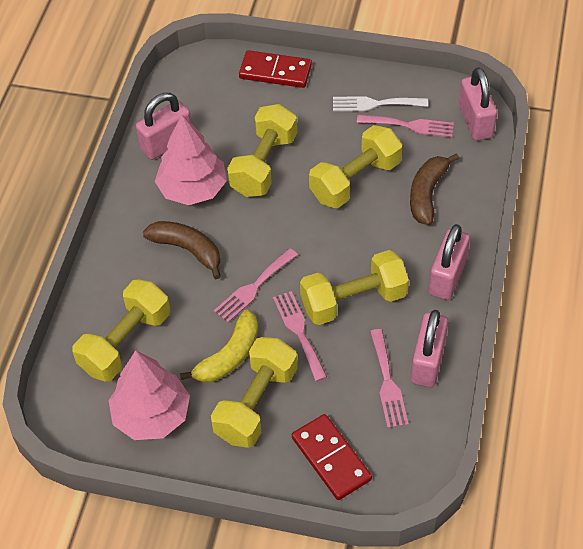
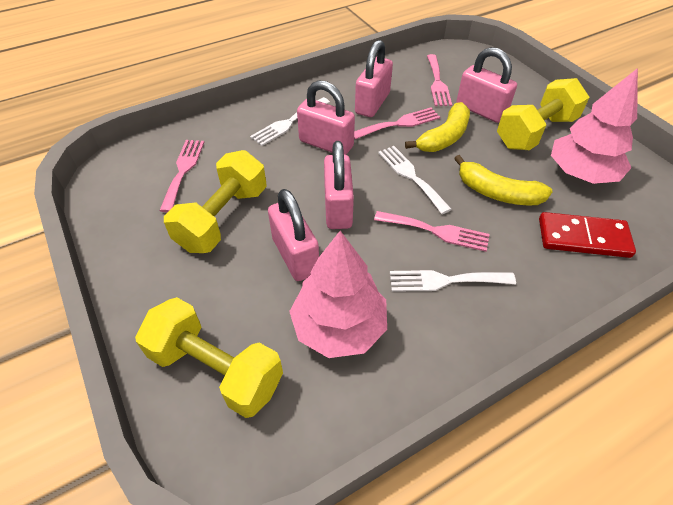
brown banana: [143,221,221,279] [410,153,459,225] = 2 -> none = 0
pink padlock: [136,93,192,160] [411,310,448,387] [428,224,470,300] [459,67,497,141] = 4 -> [268,189,319,281] [297,80,355,155] [324,141,354,229] [355,40,393,117] [456,47,517,123] = 5
red domino: [239,50,312,88] [292,414,372,500] = 2 -> [539,212,636,258] = 1
white fork: [333,96,428,111] = 1 -> [250,97,330,146] [378,146,452,214] [390,270,516,292] = 3
yellow banana: [180,310,258,382] = 1 -> [405,102,470,152] [454,155,553,205] = 2
yellow dumbbell: [72,279,170,382] [211,337,298,448] [227,104,297,197] [300,250,409,325] [309,125,402,208] = 5 -> [135,297,283,418] [164,150,267,253] [497,78,590,150] = 3

